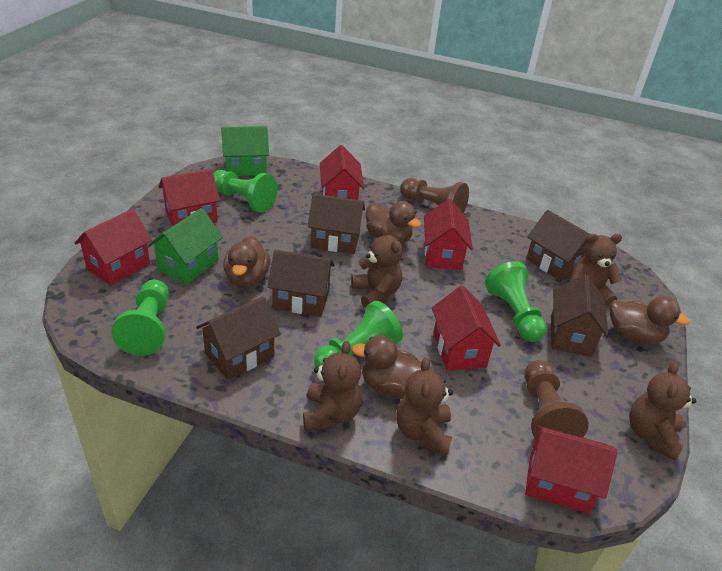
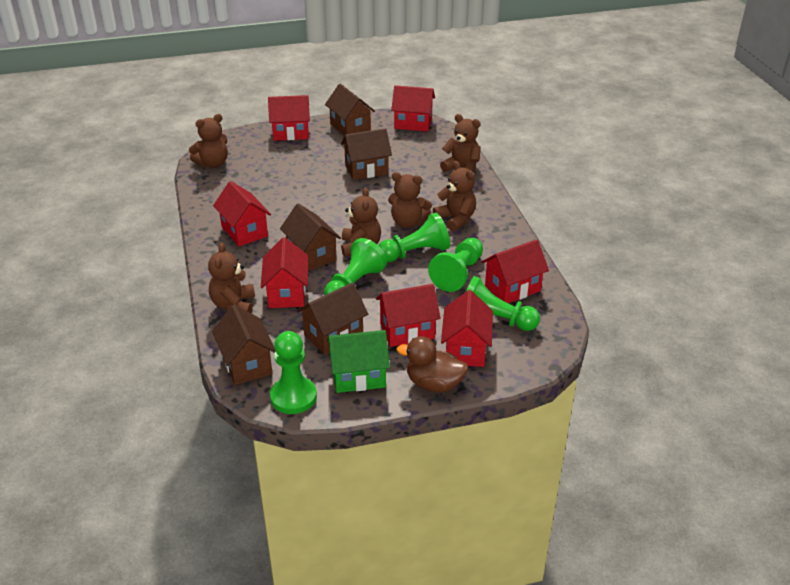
brown duck: [223,236,270,289] [352,335,432,399] [366,201,421,244] [610,296,690,345] = 4 -> [396,336,468,392] = 1
brown pawn: [400,178,469,213] [524,360,589,440] = 2 -> none = 0
brown teddy bear: [303,341,362,431] [351,226,403,308] [396,357,453,455] [570,234,622,307] [629,362,696,461] = 5 -> [189,114,228,168] [208,243,255,313] [341,188,381,257] [388,172,432,228] [433,161,476,231] [440,114,481,172] = 6
green house: [148,208,223,285] [221,126,269,176] = 2 -> [327,330,390,393] = 1
green pawn: [111,280,169,356] [213,170,278,213] [314,301,403,368] [485,261,547,342] = 4 -> [270,331,317,414] [324,238,387,295] [379,213,450,262] [428,238,483,292] [466,276,540,331] = 5
red house: [75,209,152,285] [159,169,220,226] [320,145,364,200] [424,199,473,270] [432,286,501,371] [525,425,618,514] = 6 -> [213,181,271,246] [261,237,308,308] [268,95,310,141] [376,284,440,347] [391,85,435,131] [441,290,493,367] [482,239,549,303] = 7

